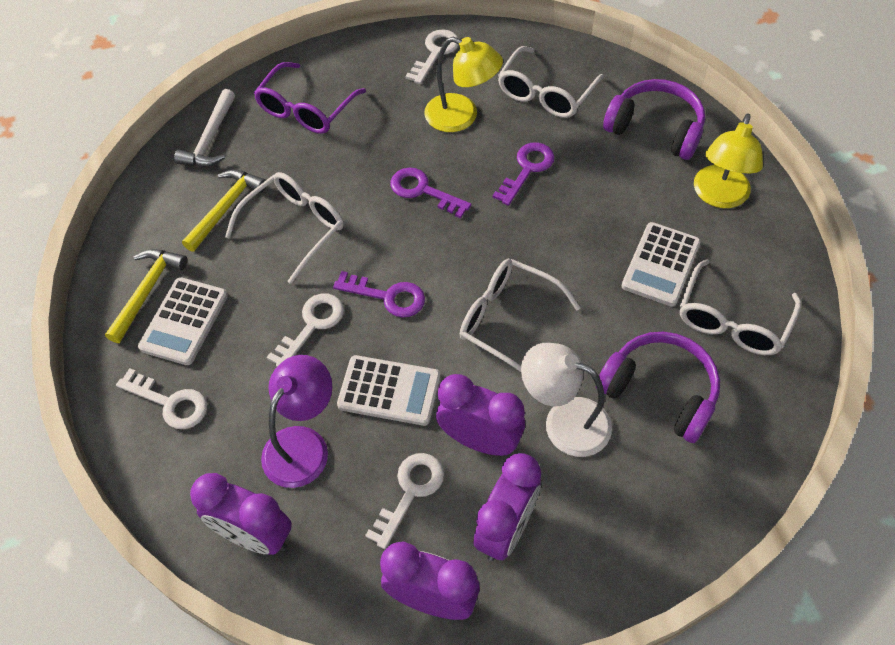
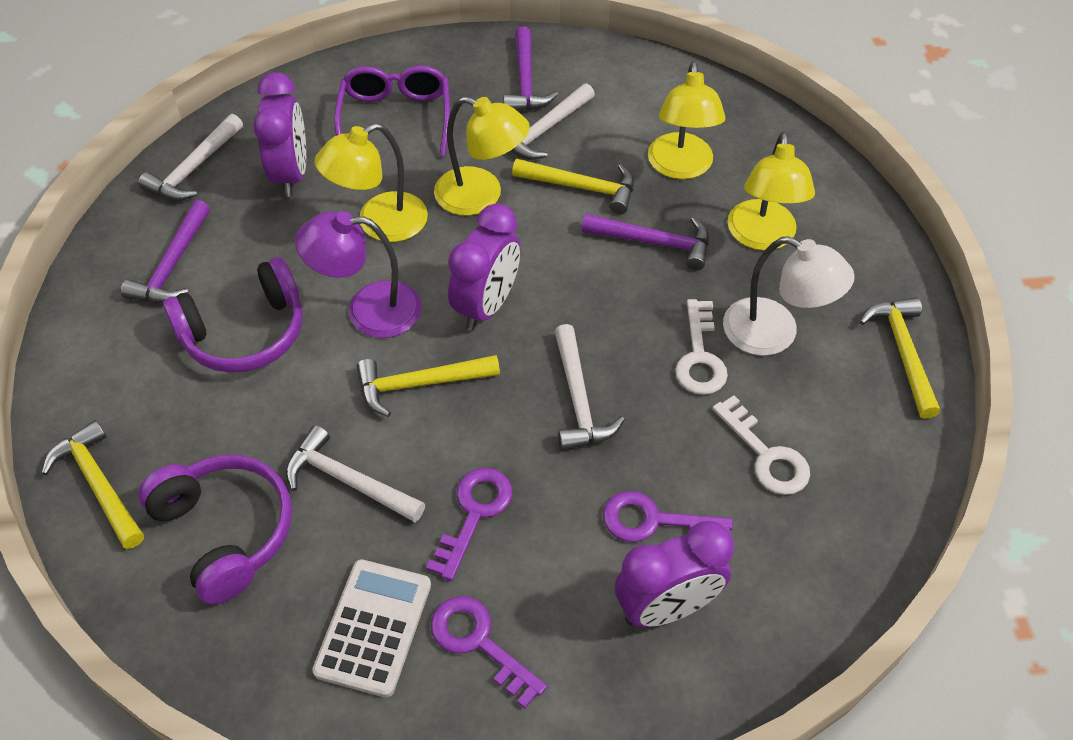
purple clock: [190,473,292,555] [380,541,480,620] [436,374,525,456] [473,453,541,561] = 4 -> [253,72,306,197] [448,204,520,331] [615,521,734,627] = 3
purple hammer: none = 0 -> [121,200,210,303] [504,27,558,110] [582,214,709,270] = 3
white calculator: [138,277,228,365] [337,355,440,426] [622,222,701,307] = 3 -> [312,559,431,698] = 1
white glasses: [225,172,344,284] [460,259,581,372] [498,46,604,118] [680,259,801,355] = 4 -> none = 0
white hammer: [174,89,235,167] = 1 -> [139,114,243,201] [286,425,425,522] [511,83,595,160] [554,324,625,451] = 4
white key: [116,368,207,429] [266,294,344,367] [365,453,444,549] [405,29,459,84] = 4 -> [675,299,728,395] [712,395,810,495] = 2
yellow hammer: [105,249,187,343] [182,169,266,252] = 2 -> [42,420,144,549] [356,355,500,417] [512,159,634,214] [859,297,940,419] = 4
yellow lamp: [424,37,503,132] [694,113,763,208] = 2 -> [314,123,428,242] [434,96,530,216] [648,62,725,179] [728,132,815,251] = 4

